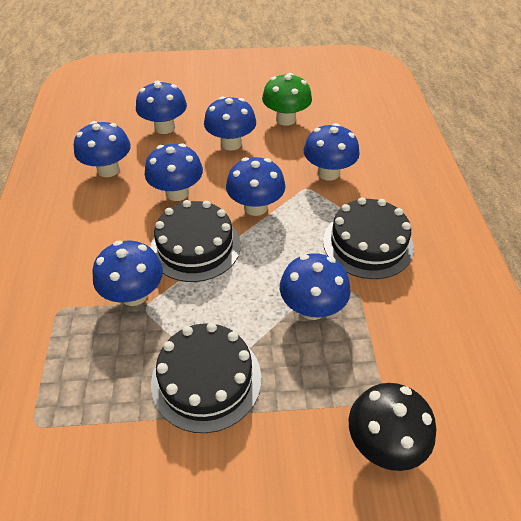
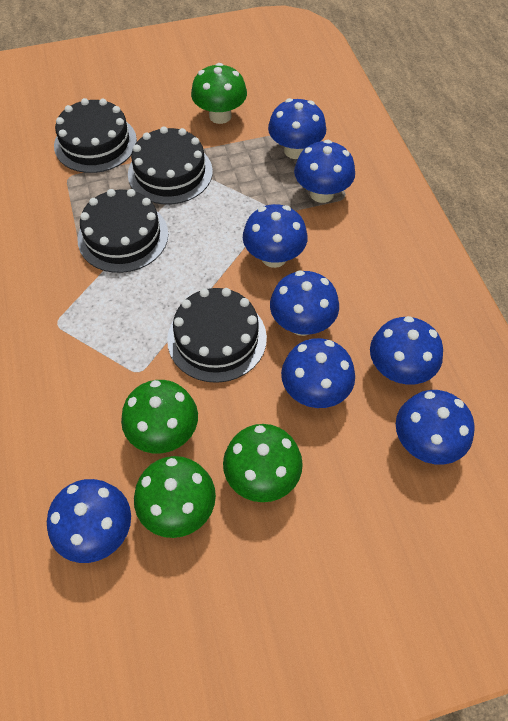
black cake: [150,200,241,282] [151,322,261,433] [323,197,414,279] = 3 -> [54,98,137,173] [77,189,168,273] [128,126,213,204] [167,288,267,383] = 4
black mushroom: [349,383,436,471] = 1 -> none = 0
green mushroom: [262,73,312,126] = 1 -> [121,380,198,453] [134,456,216,538] [191,63,247,124] [223,424,303,502] = 4

